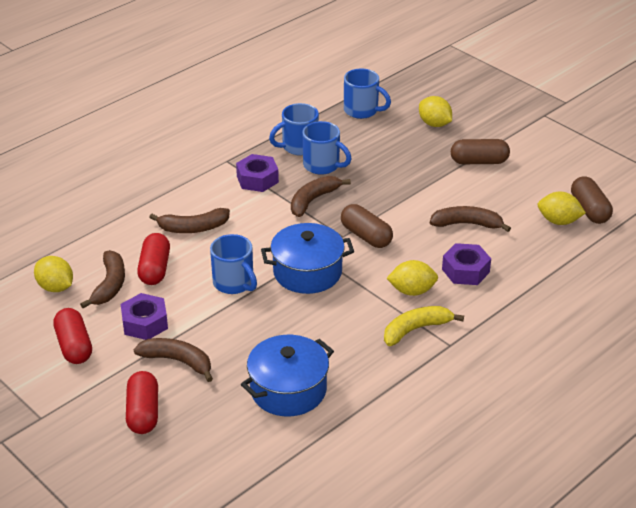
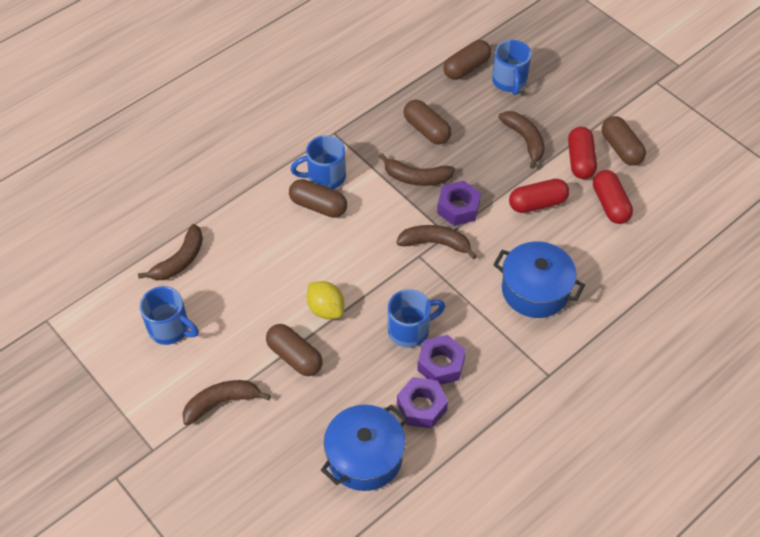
brown capsule: [341,204,393,248] [451,139,510,164] [571,176,613,224] = 3 -> [266,324,323,376] [289,179,347,218] [404,100,451,145] [444,40,491,80] [602,116,646,166] = 5
yellow banana: [384,306,464,346] = 1 -> none = 0
yellow lemon: [34,256,73,292] [386,260,438,296] [419,96,452,127] [538,192,586,225] = 4 -> [306,281,344,319] = 1

